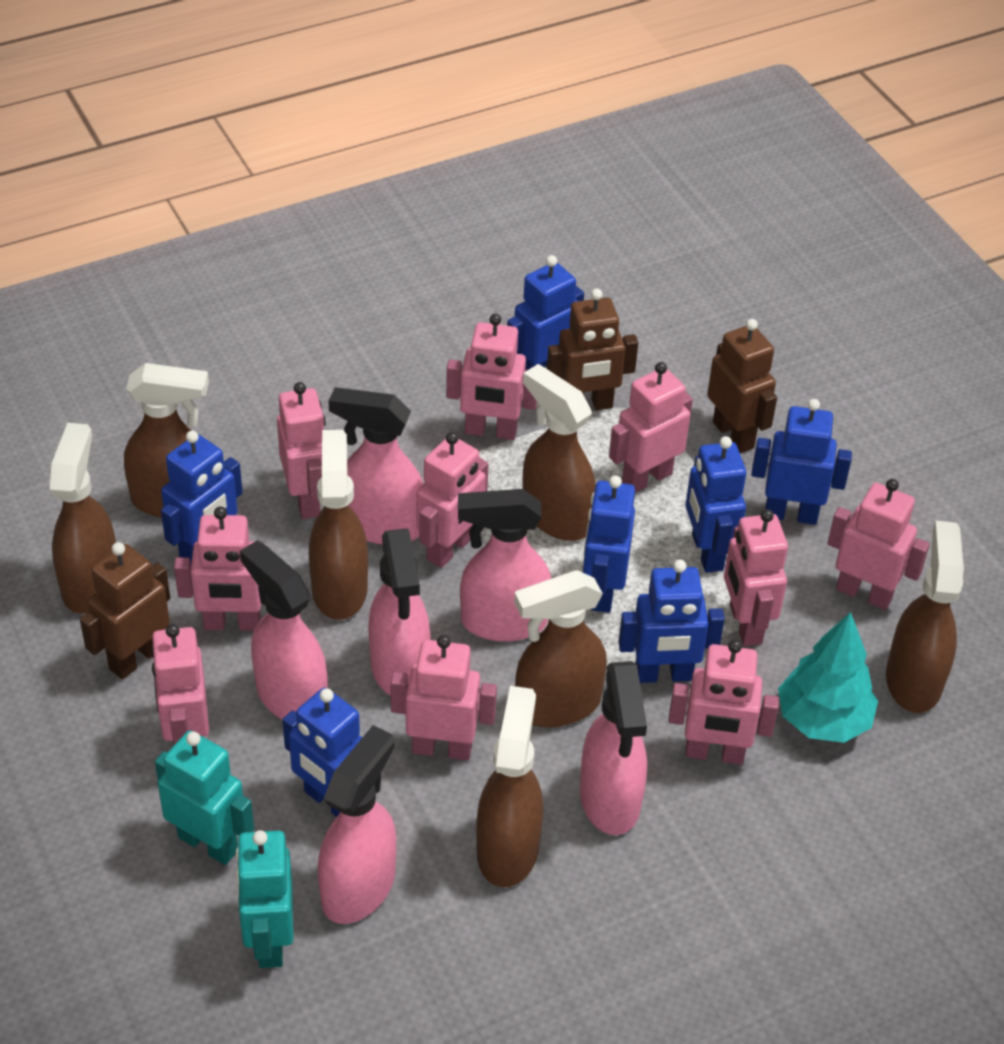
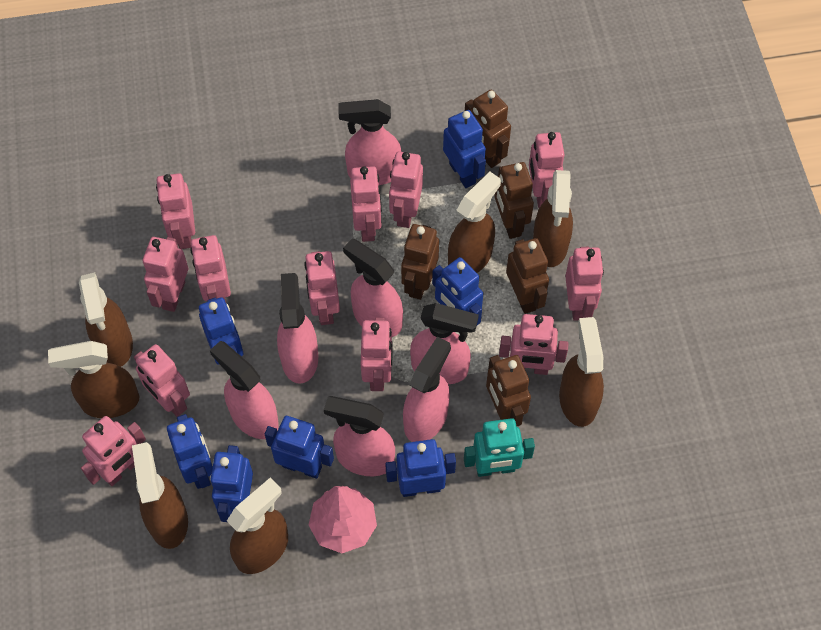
brown robot: [80,542,170,679] [547,289,638,410] [707,319,777,453] = 3 -> [401,224,439,300] [465,90,511,168] [486,355,531,426] [494,162,534,239] [506,238,549,314] = 5
pink robot: [151,624,209,745] [174,506,261,631] [277,382,326,519] [390,635,497,760] [416,432,488,568] [446,314,537,440] [609,362,693,493] [668,640,779,765] [724,509,788,646] [827,479,930,610] = 10 -> [81,416,146,486] [134,344,190,417] [143,237,188,312] [156,173,195,249] [190,235,231,302] [304,251,340,325] [350,166,382,242] [361,317,393,391] [389,152,423,228] [499,314,568,375] [529,132,565,208] [565,247,604,321] = 12
pink spray bottle: [240,540,328,720] [318,725,396,924] [329,387,423,545] [368,529,431,696] [458,489,551,642] [580,661,647,835] = 6 -> [210,341,279,439] [277,273,318,384] [324,396,395,476] [339,99,402,185] [343,238,403,337] [403,337,451,442] [410,303,479,384] = 7
pink tree: none = 0 -> [309,486,377,553] = 1
turquoise robot: [155,731,254,865] [235,830,294,968] = 2 -> [464,418,535,477] = 1
turquoise tree: [778,612,878,743] = 1 -> none = 0

